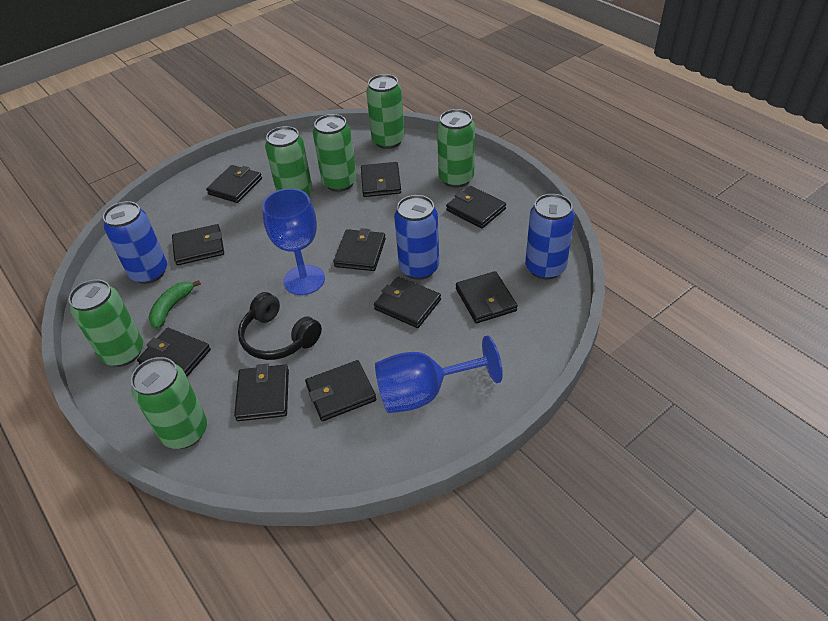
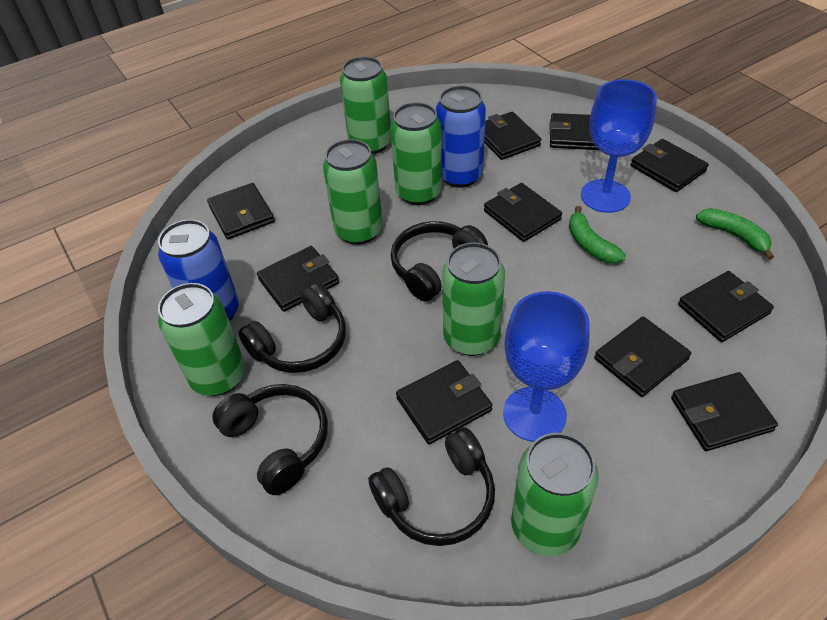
black headphones: [238,292,322,360] = 1 -> [212,384,328,495] [239,282,346,373] [368,427,495,546] [391,221,488,301] = 4
blue can: [103,201,167,284] [394,195,439,280] [525,194,575,280] = 3 -> [158,220,239,322] [436,86,486,188] = 2
green banana: [148,280,201,329] = 1 -> [569,206,626,264] [696,208,774,260] = 2

